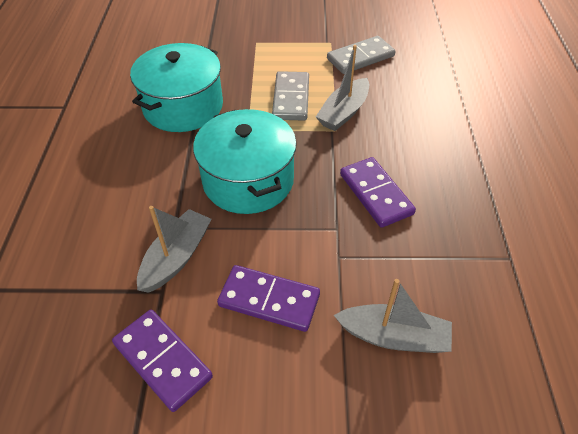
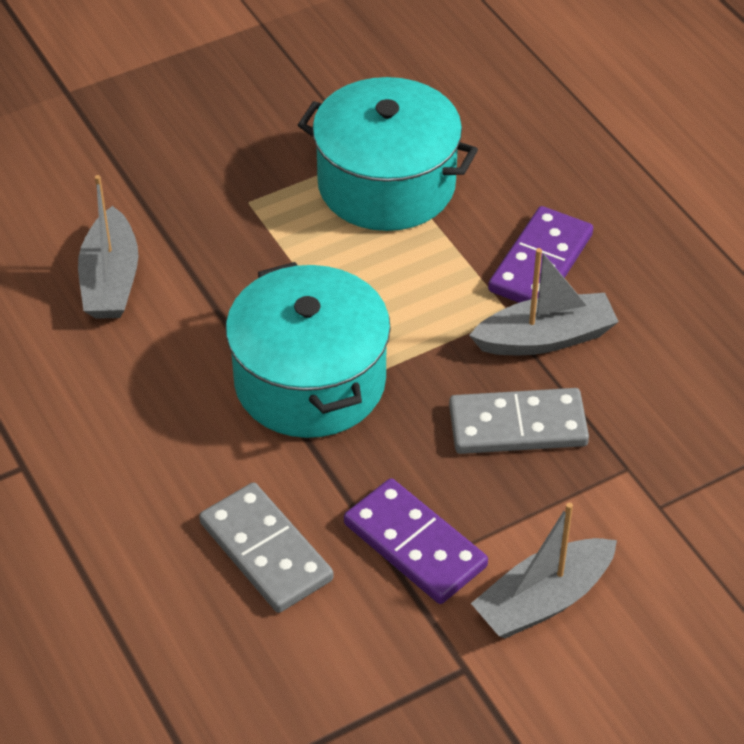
purple domino: [112,310,213,412] [217,265,320,332] [340,157,416,228] = 3 -> [344,478,488,604] [488,206,593,303] = 2

